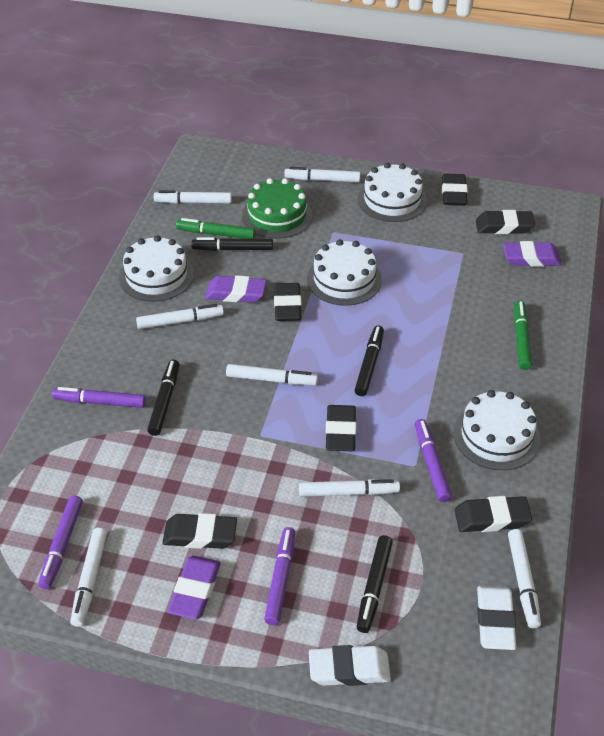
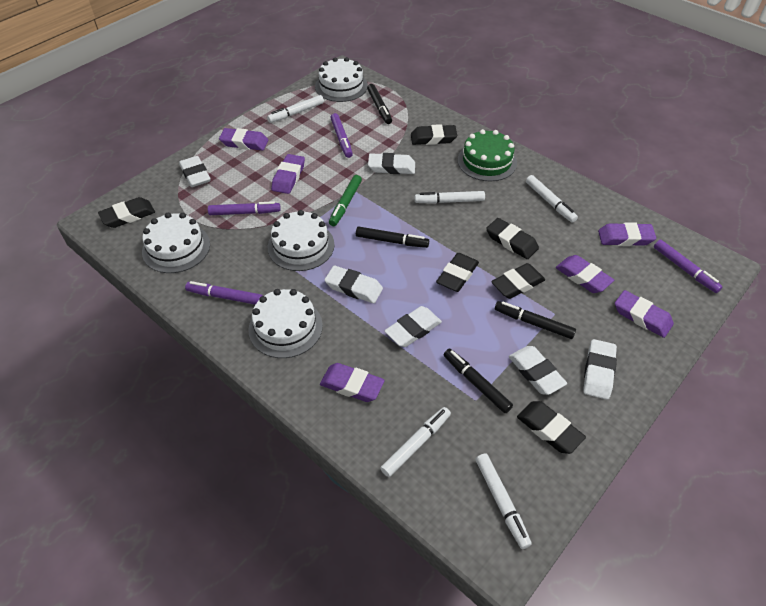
green marker: [176,218,256,239] [514,301,532,370] = 2 -> [329,175,362,226] = 1
purple eraser: [168,556,221,619] [205,275,267,303] [503,241,562,267] = 3 -> [219,128,268,151] [271,154,305,194] [320,363,385,402] [556,255,614,293] [598,222,656,246] [615,290,674,338] = 6
white eraser: [309,645,391,686] [477,586,516,650] = 2 -> [179,156,211,187] [325,266,383,303] [368,153,415,174] [385,306,442,347] [509,346,567,395] [583,339,617,400] = 6
white marker: [70,528,107,627] [136,304,224,329] [154,190,232,204] [226,364,318,385] [284,167,360,182] [299,479,400,497] [508,529,541,628] = 7 -> [267,95,324,123] [381,407,451,477] [415,191,485,204] [476,453,532,549] [526,175,578,223] = 5

